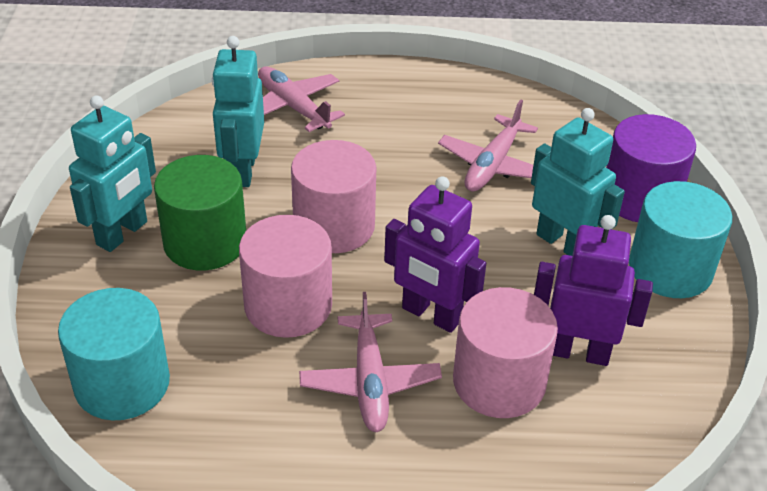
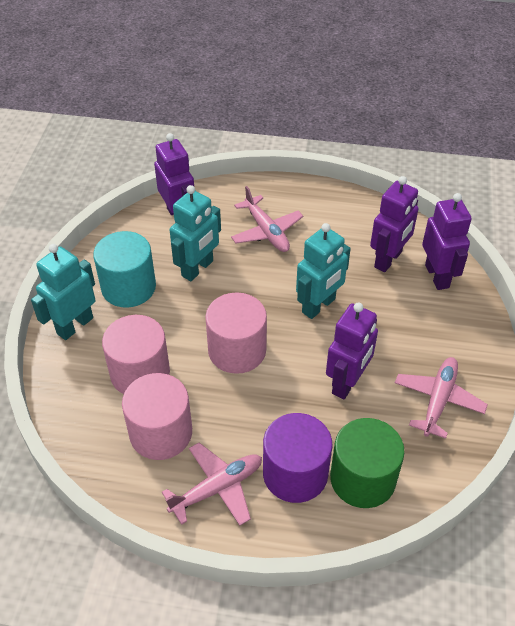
purple robot: [384,176,486,333] [534,215,653,366] = 2 -> [154,133,194,223] [326,302,378,399] [370,176,419,272] [422,193,472,290] = 4
turquoise cylinder: [58,288,170,421] [629,181,732,298] = 2 -> [93,231,156,308] = 1

